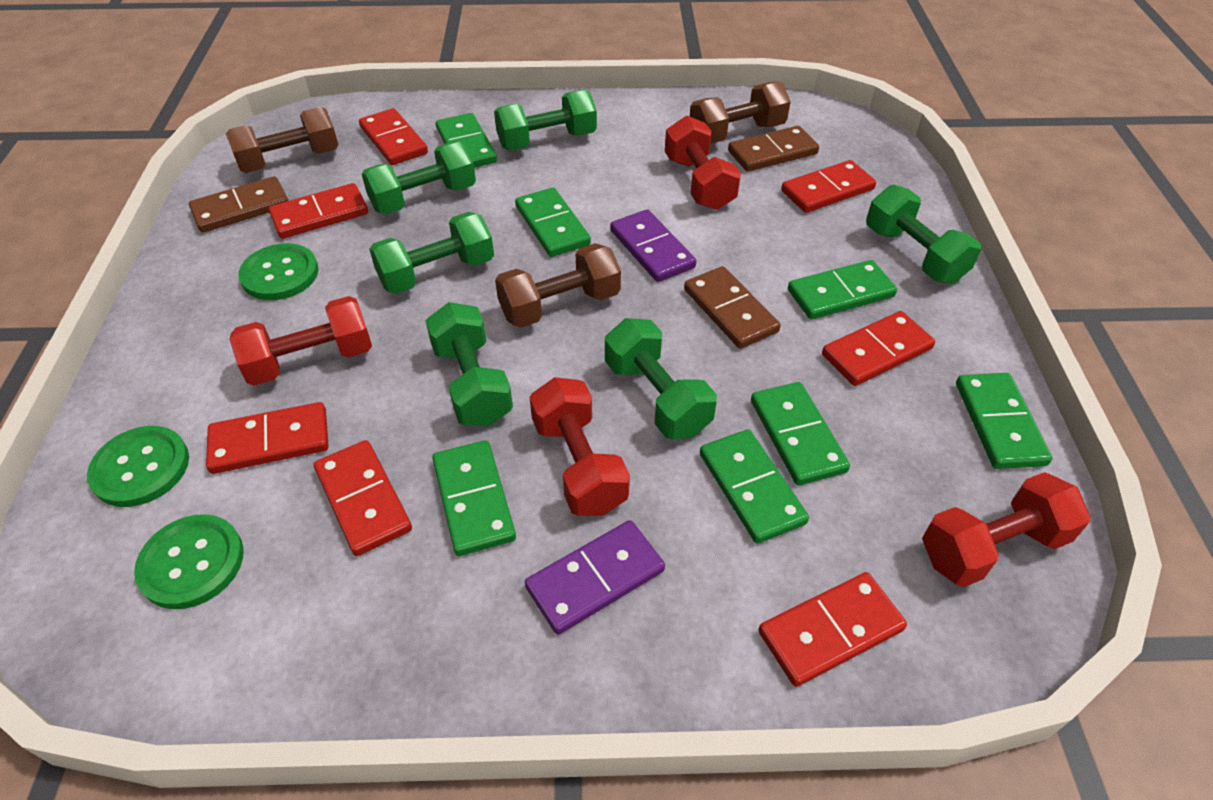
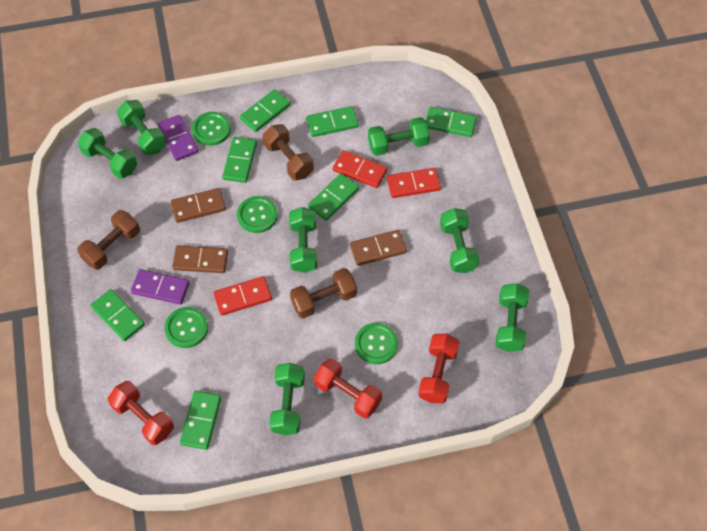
green button: [87,426,189,507] [134,515,244,609] [239,243,319,300] = 3 -> [164,307,208,348] [192,112,231,146] [237,196,278,233] [355,323,398,364] = 4
green dumbbell: [362,142,476,214] [369,212,494,294] [426,302,513,426] [494,90,597,150] [605,318,717,439] [866,185,981,284] = 6 -> [78,128,137,179] [117,100,166,155] [269,363,305,435] [289,207,317,273] [368,117,430,156] [440,208,479,273] [496,283,529,352] = 7
red domino: [206,402,328,474] [269,183,368,239] [314,440,412,556] [359,108,428,165] [758,572,907,687] [781,160,876,213] [822,311,935,386] = 7 -> [214,276,272,316] [333,150,388,188] [387,168,441,198] = 3
red dumbbell: [229,296,372,386] [530,377,630,516] [665,116,741,210] [922,472,1091,587] = 4 -> [108,381,174,445] [314,358,382,419] [418,334,460,403] = 3

